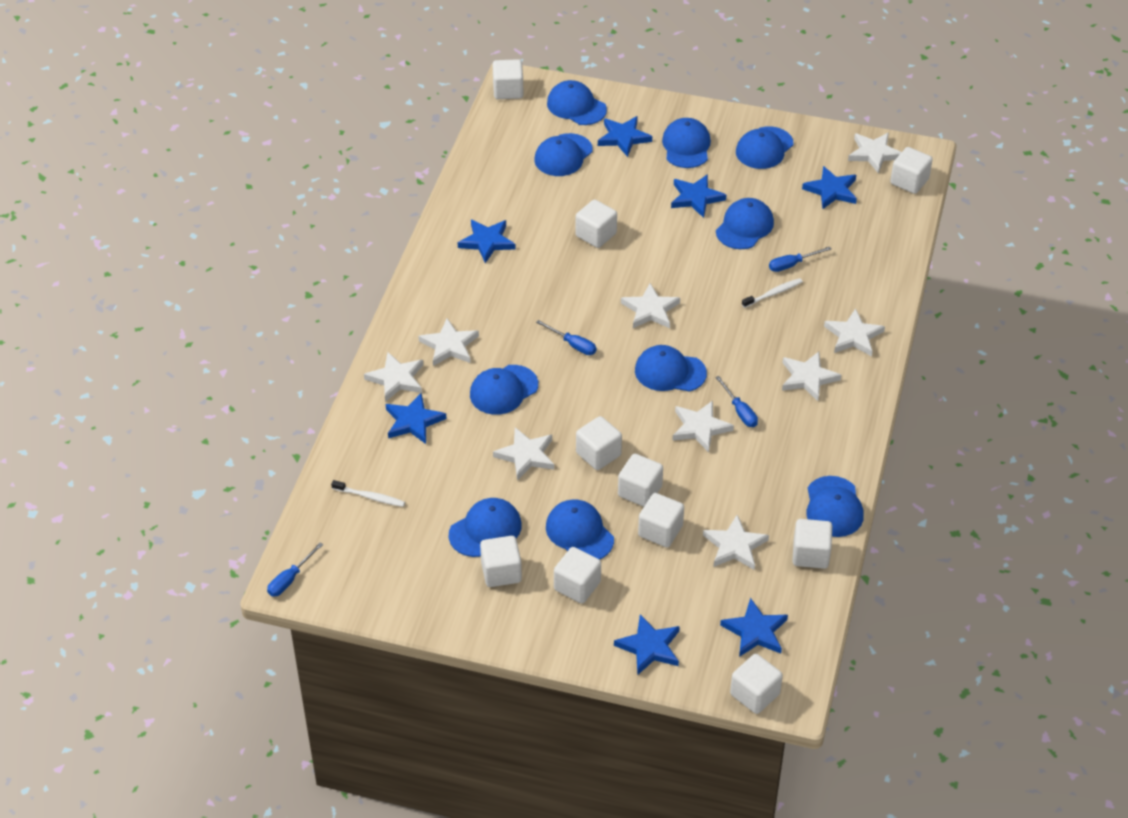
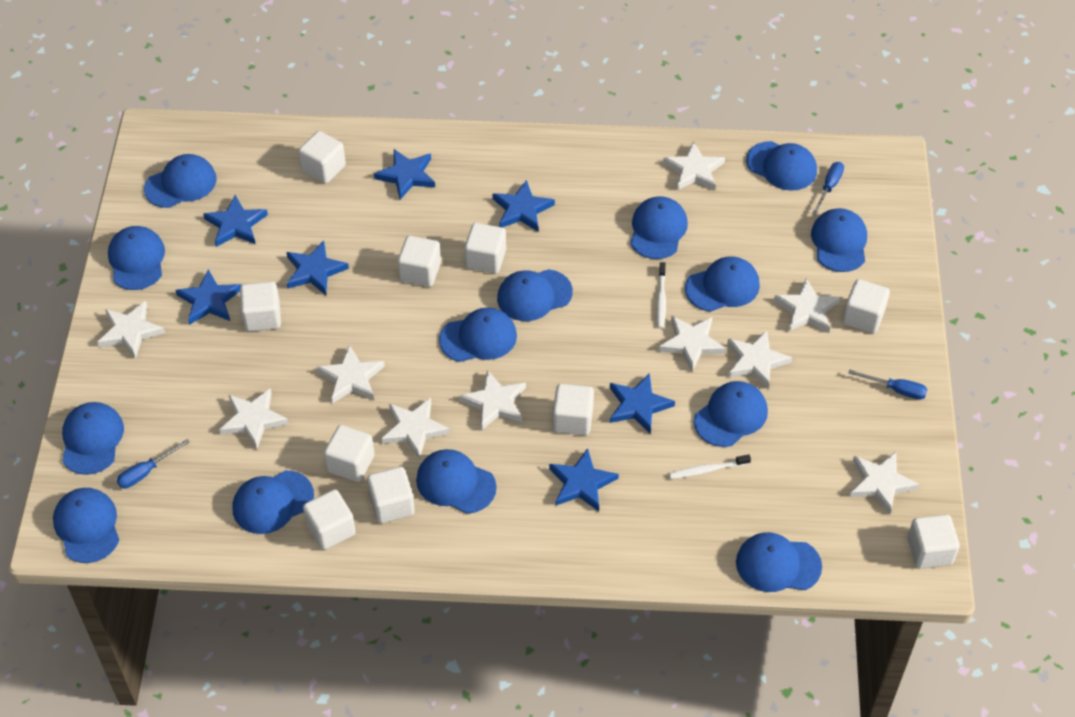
blue cap: [449,498,522,557] [470,365,538,415] [535,133,593,176] [546,499,614,560] [547,80,607,125] [635,345,707,392] [662,118,711,168] [716,198,774,249] [736,126,793,169] [806,476,864,537] = 10 -> [53,488,119,563] [62,402,124,475] [108,226,165,290] [144,154,217,208] [233,470,314,534] [416,449,497,514] [439,308,517,362] [497,269,573,321] [630,196,688,259] [685,257,760,312] [694,381,768,447] [736,532,822,592] [746,141,817,191] [811,208,867,272] = 14
blue screwdriver: [267,543,323,597] [536,320,596,355] [715,376,758,427] [769,247,831,272] = 4 -> [117,439,190,488] [812,162,844,215] [848,369,927,400] = 3
white star: [364,352,423,402] [419,319,479,366] [493,427,554,480] [621,283,680,328] [672,400,734,452] [703,515,769,570] [782,352,841,401] [824,308,885,356] [848,133,901,173] = 9 -> [97,301,165,359] [219,388,289,449] [317,345,385,403] [381,398,450,459] [459,370,526,430] [658,316,726,372] [663,142,725,190] [727,330,792,389] [774,278,840,333] [849,452,920,515] = 10

